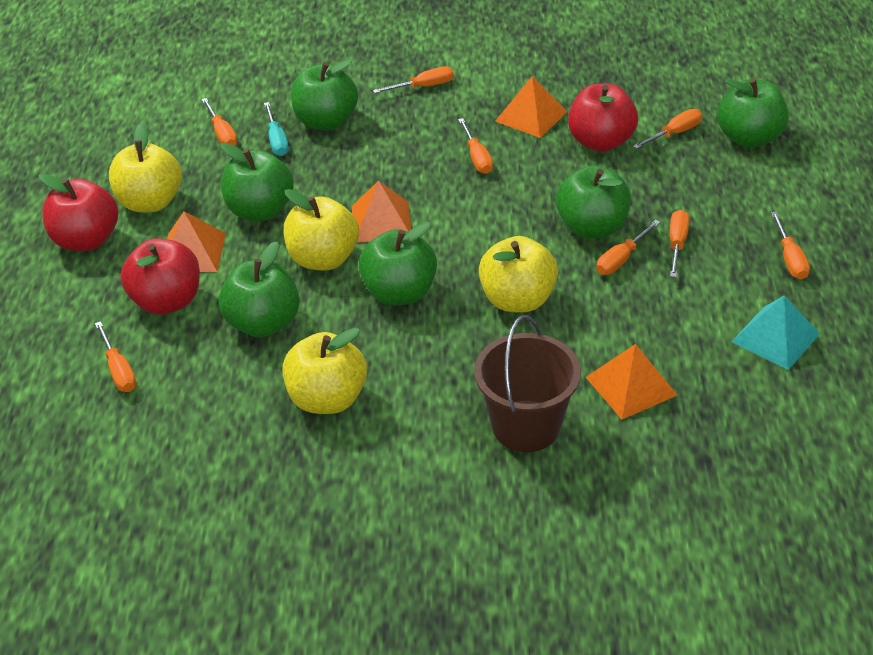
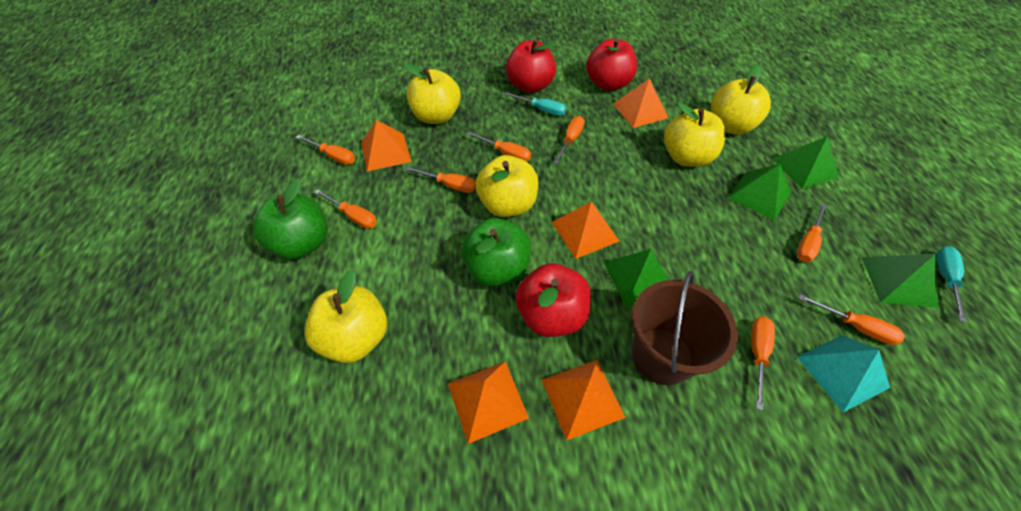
green apple: [219,242,300,337] [221,143,294,221] [291,59,358,130] [359,222,437,305] [556,165,631,239] [717,78,789,148] = 6 -> [253,178,327,259] [461,218,531,286] = 2
green pyramid: none = 0 -> [604,249,669,307] [728,164,791,221] [772,136,839,189] [862,253,939,308] = 4
orange pyramid: [167,211,226,272] [352,180,411,243] [495,76,568,138] [586,344,677,420] = 4 -> [361,120,412,172] [448,362,529,444] [542,360,626,441] [551,201,619,259] [613,78,668,128] = 5
turquoise screwdriver: [264,102,289,156] = 1 -> [504,92,566,116] [936,246,967,322] = 2
yellow apple: [109,123,182,213] [282,328,367,414] [283,189,359,270] [479,236,558,313] = 4 -> [304,269,387,363] [405,64,461,124] [476,155,538,217] [664,102,725,167] [711,64,771,135] = 5

